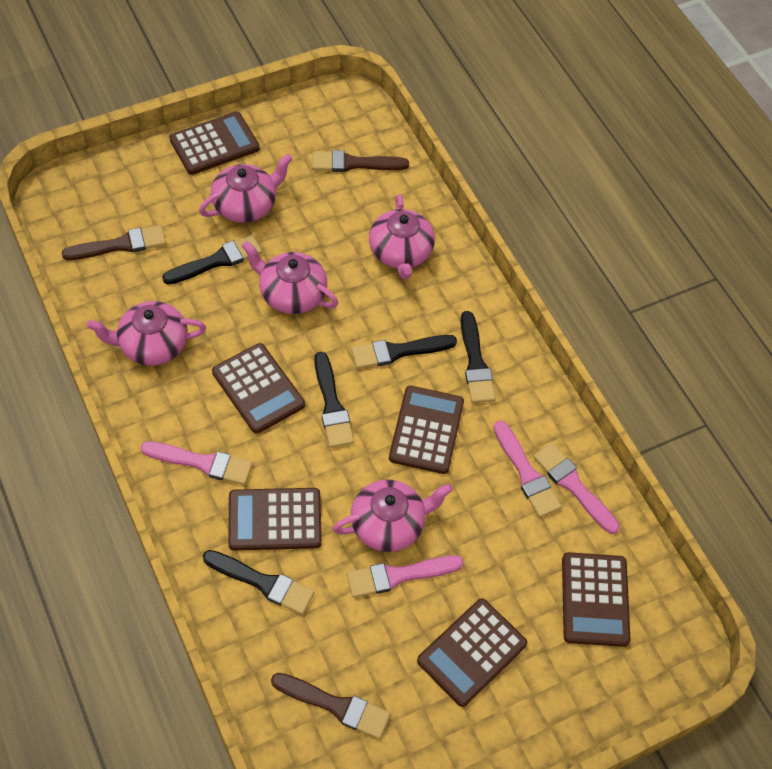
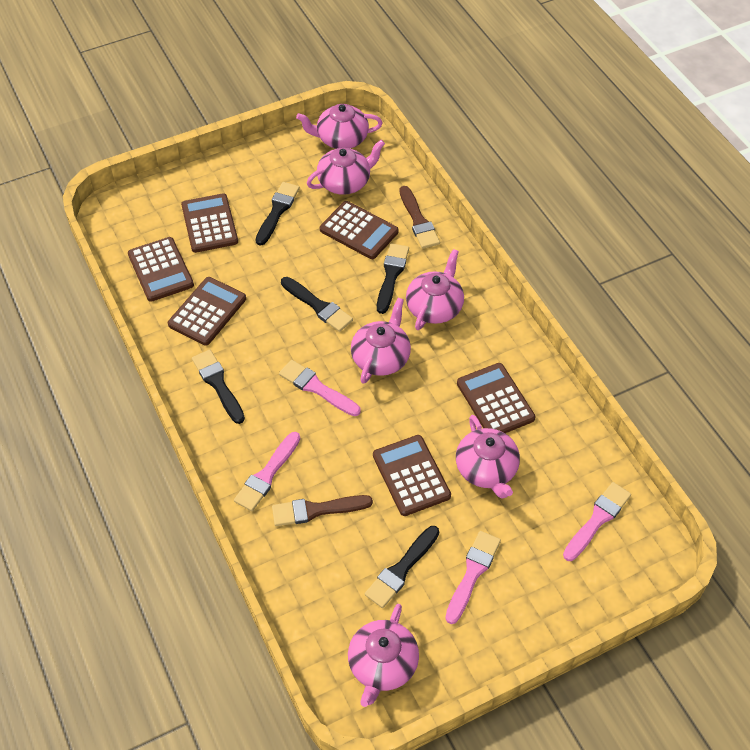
brown brush: [62,225,166,260] [271,673,391,739] [312,150,409,172] = 3 -> [272,495,373,526] [400,186,440,249] = 2
pink teapot: [87,301,206,366] [199,154,293,223] [242,241,338,314] [333,480,453,552] [369,194,435,279] = 5 -> [296,104,383,149] [307,140,385,195] [348,604,419,707] [351,298,411,384] [406,249,464,330] [456,415,520,499] = 6

